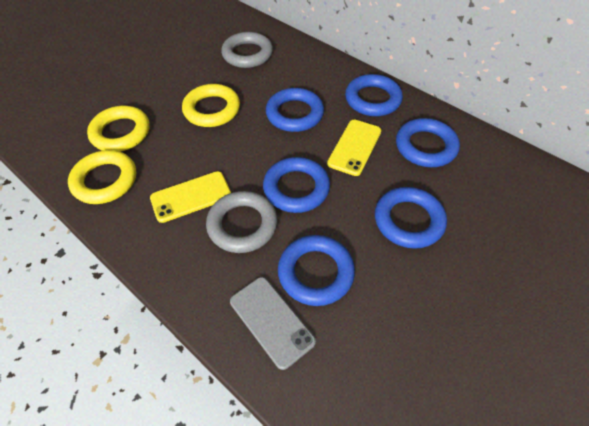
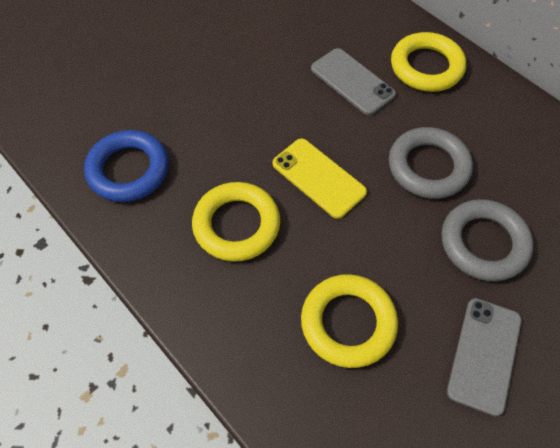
blue ring: [263,157,330,213] [266,88,324,132] [278,235,355,306] [345,74,403,116] [375,187,447,249] [396,118,460,167] = 6 -> [84,130,169,202] = 1
grey phone: [230,277,316,370] = 1 -> [311,48,396,115] [447,298,522,416] = 2
yellow phone: [150,171,231,223] [327,120,381,176] = 2 -> [272,138,367,219] = 1

